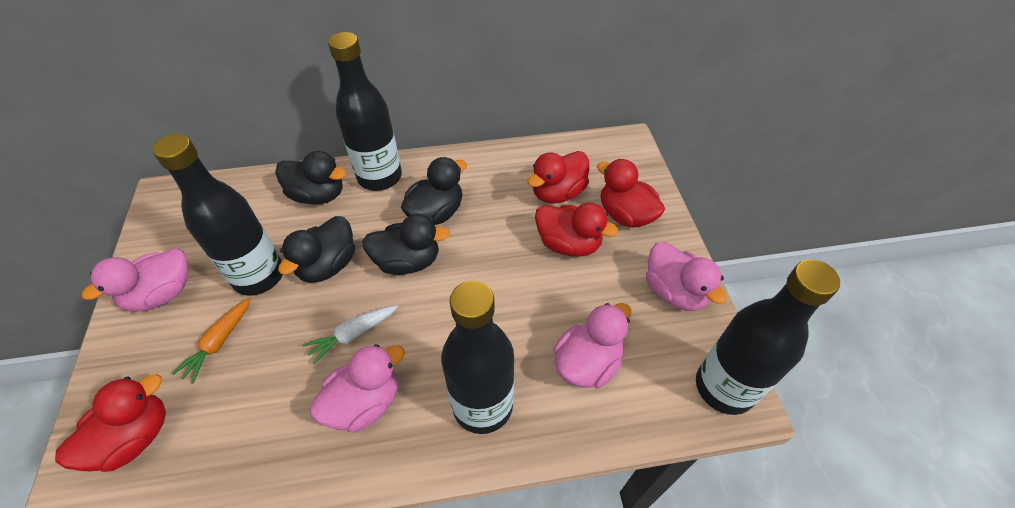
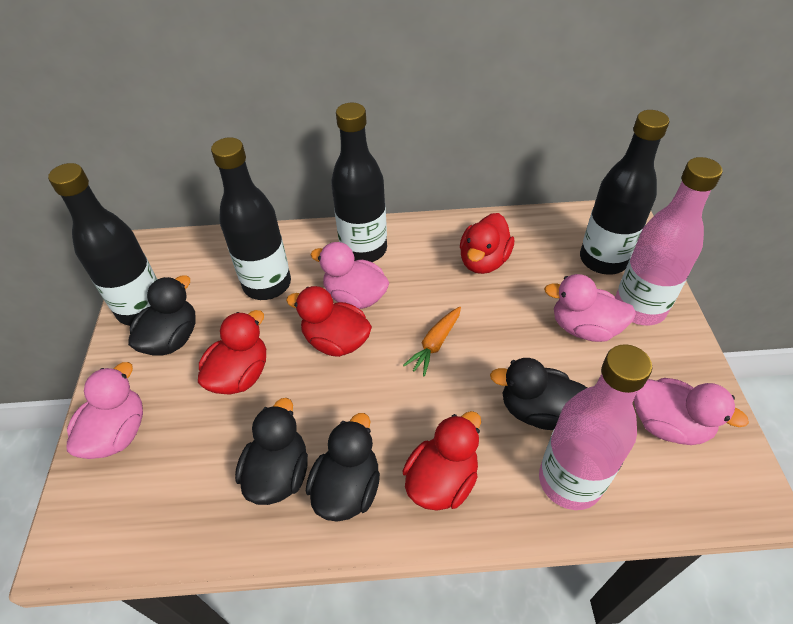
pink bottle: none = 0 -> [539,344,652,510] [615,157,723,325] = 2
white carrot: [303,305,398,364] = 1 -> none = 0

